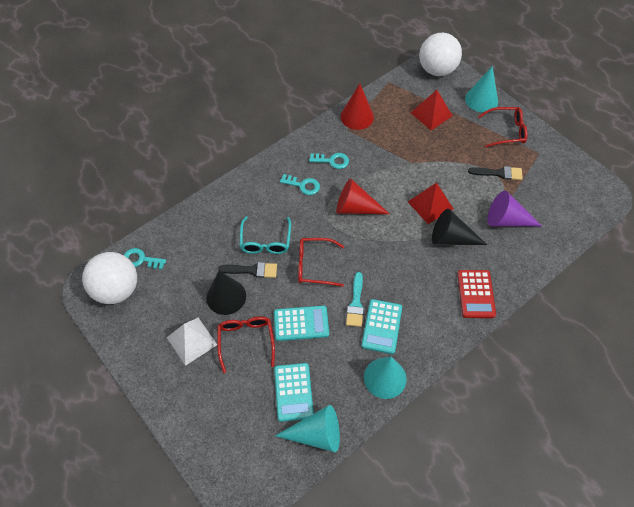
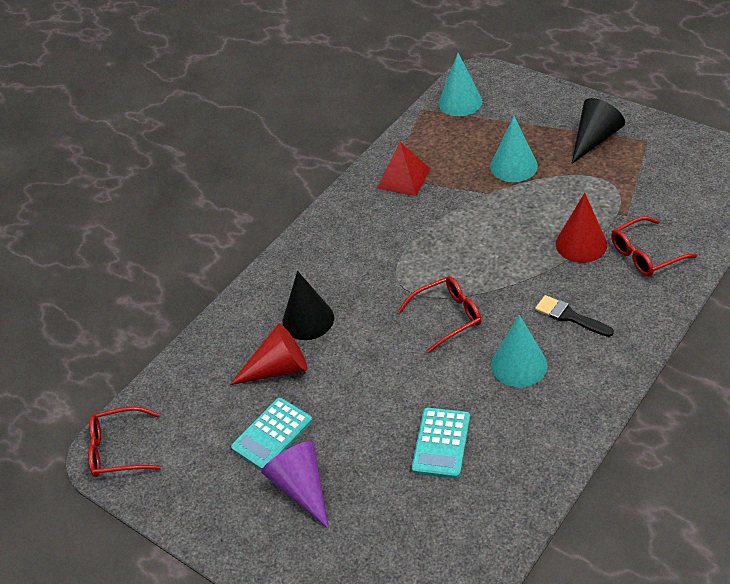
black brush: [218,262,277,278] [468,166,523,180] = 2 -> [535,295,614,337] = 1
red calculator: [457,270,496,318] = 1 -> none = 0
red pyramid: [408,183,453,224] [411,90,452,130] = 2 -> [377,142,430,196] = 1
turquoise brush: [346,272,364,327] = 1 -> none = 0
turquoise calculator: [274,306,329,341] [274,363,314,422] [361,299,402,354] = 3 -> [231,398,312,470] [412,408,470,478] = 2
turquoise glasses: [240,216,291,254] = 1 -> none = 0
turquoise key: [124,248,166,269] [280,174,320,195] [309,153,349,169] = 3 -> none = 0
white ball: [82,252,137,304] [419,33,462,76] = 2 -> none = 0
white pyramid: [167,318,217,366] = 1 -> none = 0

